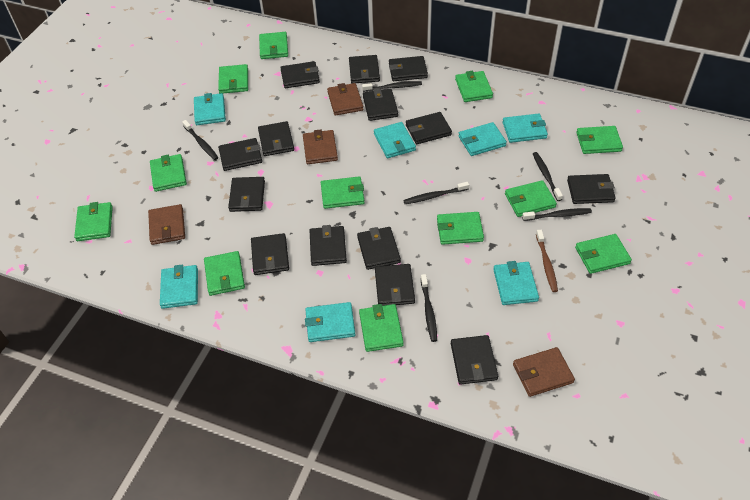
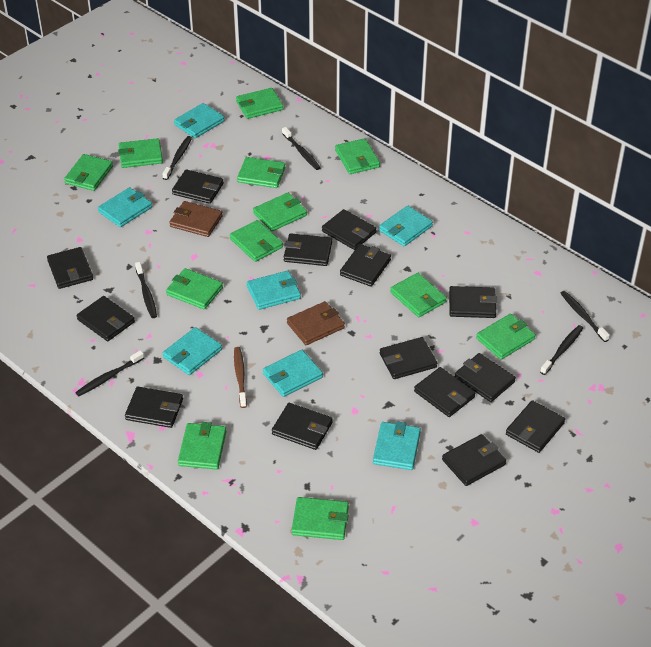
brown wallet: [148,204,185,245] [303,129,338,164] [327,83,364,116] [513,347,575,397] = 4 -> [169,201,223,237] [287,301,345,345] = 2

